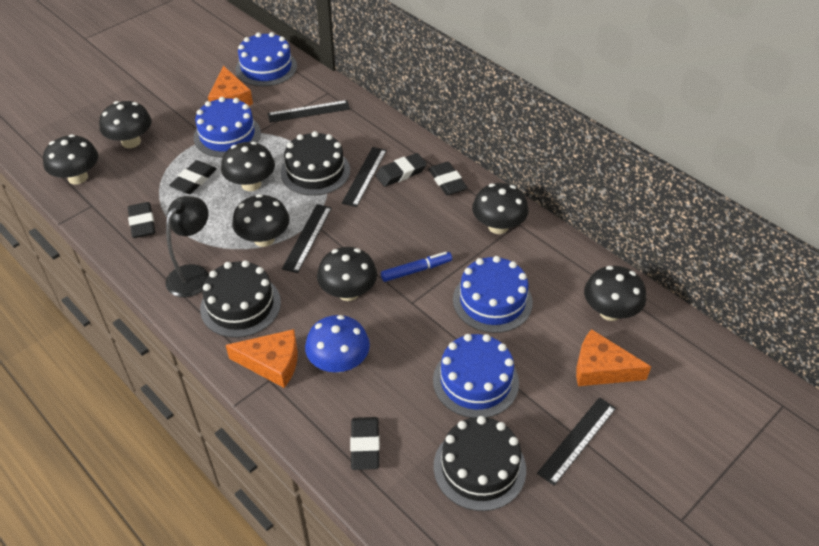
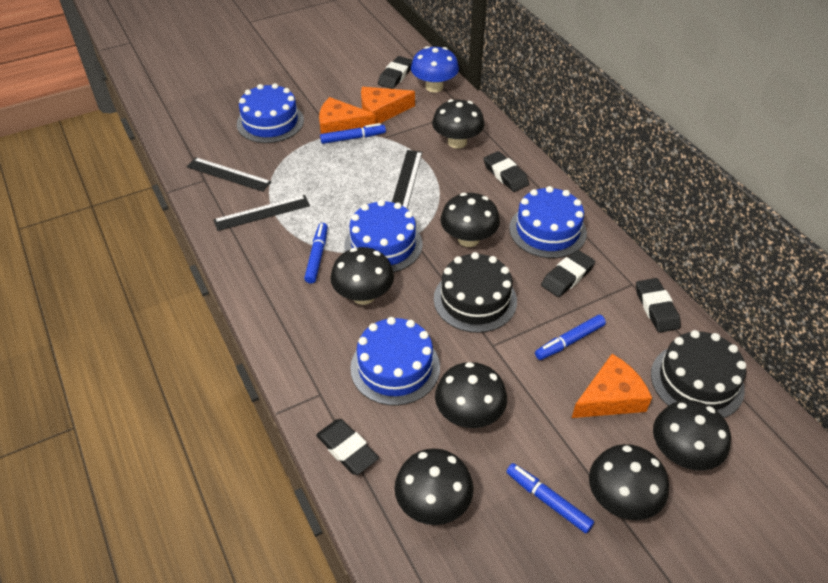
black cake: [200,260,281,338] [281,131,350,196] [433,416,526,511] = 3 -> [434,252,517,333] [651,330,746,418] = 2
black lamp: [166,196,209,297] = 1 -> none = 0
black ruler: [267,100,350,123] [282,204,332,273] [342,147,387,207] [537,397,616,486] = 4 -> [187,157,272,192] [214,195,310,231] [392,150,423,208] = 3
blue marker: [381,252,452,282] = 1 -> [304,223,328,284] [320,123,386,144] [506,463,594,533] [535,315,606,360] = 4

